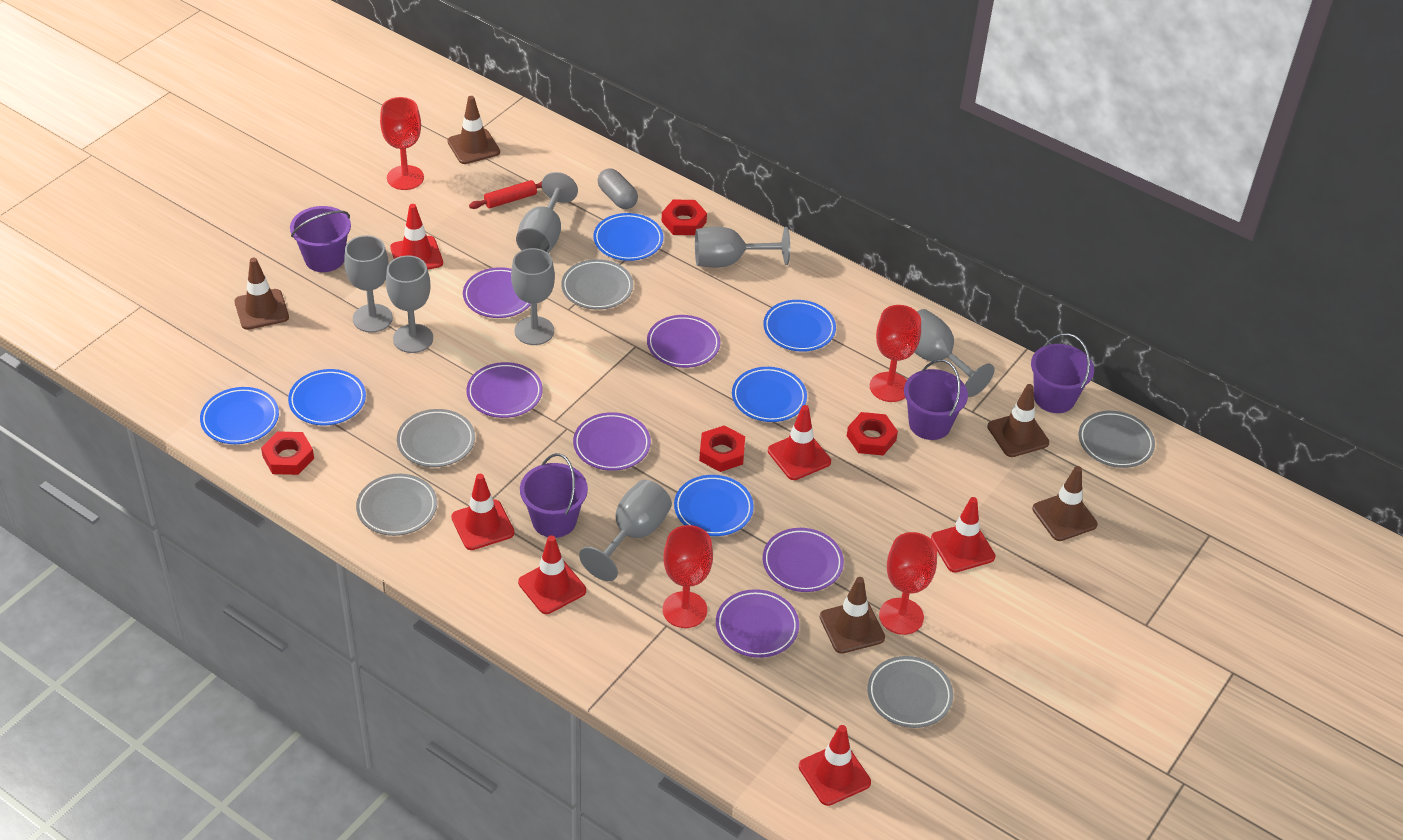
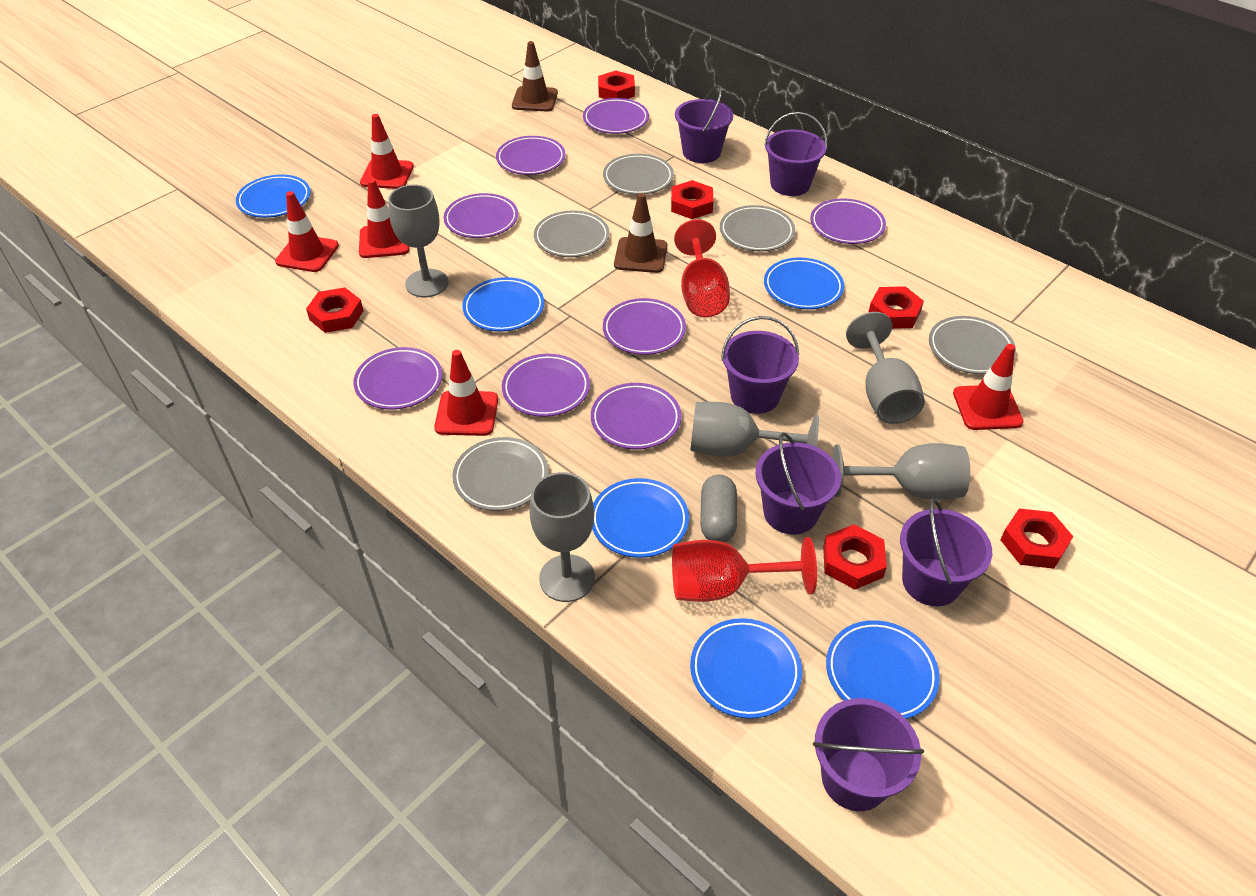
brown traffic cone: [234,257,289,330] [447,96,500,164] [820,577,885,654] [987,384,1049,457] [1032,466,1098,541] = 5 -> [512,41,558,112] [614,193,667,273] = 2
grey goblet: [344,235,393,333] [386,255,433,353] [511,248,555,345] [516,172,578,254] [579,480,672,581] [695,227,790,268] [914,309,995,397] = 7 -> [388,184,449,297] [529,472,595,602] [690,402,819,457] [832,443,970,500] [846,312,925,424] = 5
purple bucket: [290,206,351,272] [520,453,588,538] [904,359,968,440] [1031,333,1094,413] = 4 -> [675,85,733,163] [721,316,799,414] [756,432,841,535] [764,112,827,196] [813,698,924,811] [900,499,992,606] = 6
purple plate: [463,267,531,318] [466,362,543,418] [573,412,651,471] [647,315,721,368] [716,589,799,658] [763,528,844,592] = 6 -> [353,347,442,410] [444,193,518,238] [496,136,565,175] [502,354,590,417] [583,98,649,134] [591,383,681,449] [603,298,686,355] [810,198,886,244] = 8
red goblet: [380,97,424,190] [663,525,713,628] [870,305,921,402] [879,532,937,635] = 4 -> [672,537,817,602] [674,219,730,317] = 2
red nut: [261,431,314,475] [662,199,707,235] [699,425,745,472] [847,412,898,455] = 4 -> [306,288,363,333] [598,71,635,99] [671,180,713,219] [823,524,887,589] [869,286,924,329] [1000,509,1073,569] = 6
red rolling pin: [469,180,542,209] = 1 -> none = 0
red traffic cone: [390,204,443,270] [451,474,514,550] [518,535,586,614] [768,405,831,480] [799,725,871,806] [931,497,996,573] = 6 -> [275,191,339,272] [359,179,409,258] [360,114,414,189] [434,350,498,436] [953,344,1024,430] = 5

